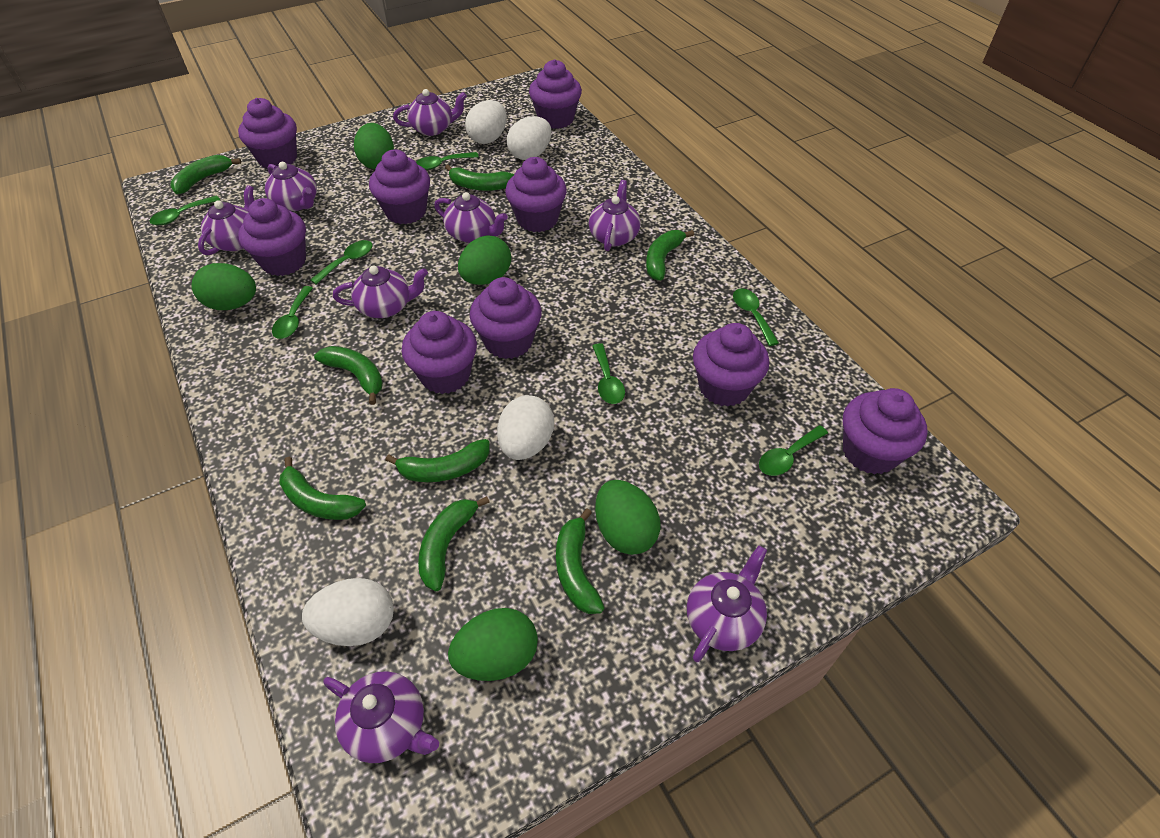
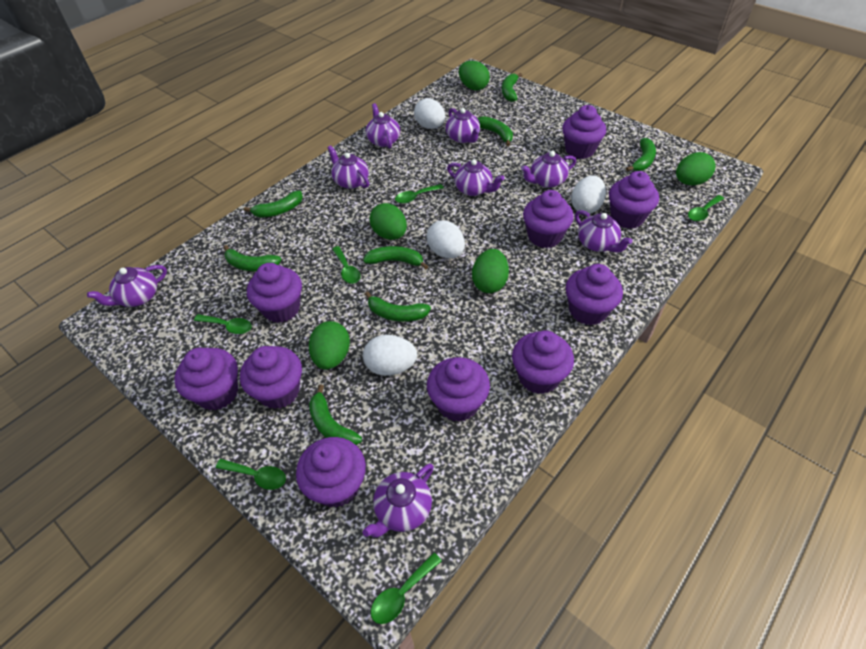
green spoon: [150,196,220,225] [272,286,313,339] [310,240,372,285] [416,152,479,170] [593,343,625,404] [733,288,779,346] [759,425,828,476] = 7 -> [194,314,252,334] [216,459,286,490] [332,246,360,284] [371,553,442,624] [395,184,444,204] [688,195,724,221] = 6
purple cupcake: [238,98,297,169] [238,198,306,276] [369,149,430,224] [402,311,477,394] [470,277,542,359] [505,157,567,232] [529,59,582,129] [693,323,769,407] [843,388,928,475] = 9 -> [174,348,238,410] [240,346,302,409] [247,263,302,323] [296,437,366,508] [427,357,490,422] [512,330,574,394] [523,190,574,248] [562,105,606,159] [566,264,623,325] [609,171,659,229] = 10

